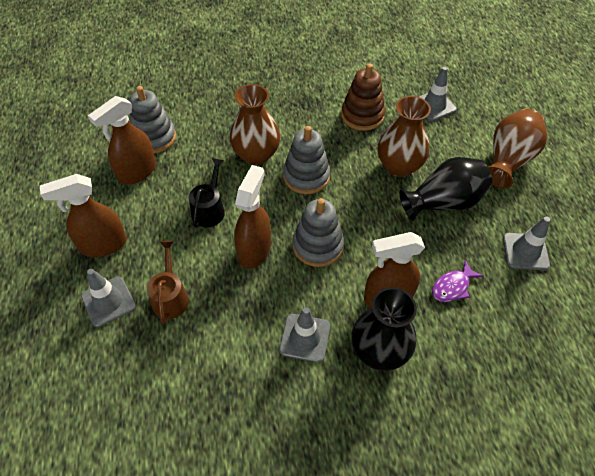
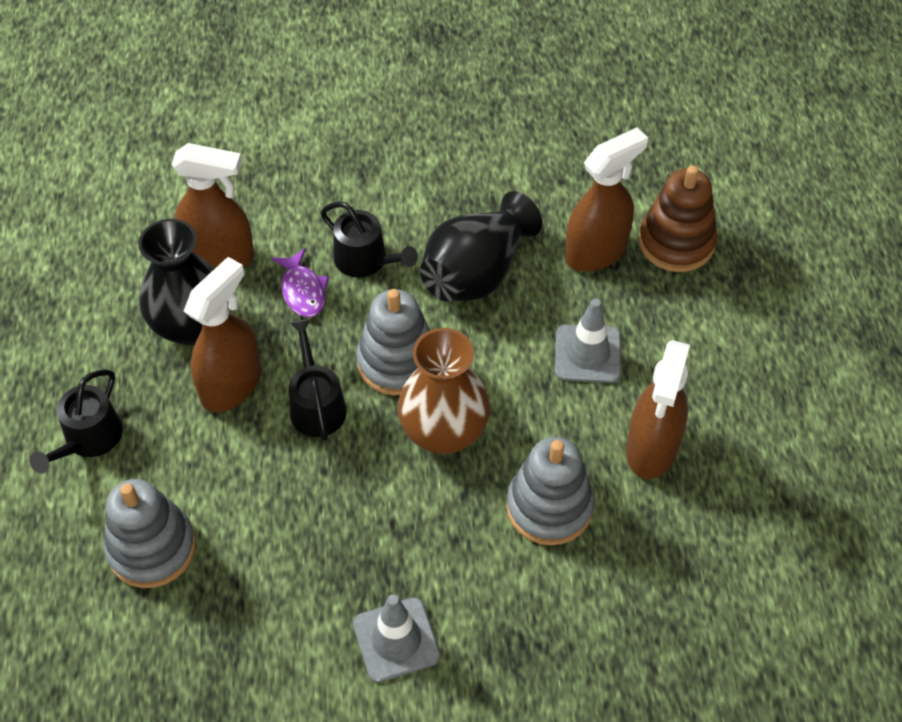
black watering can: [189,158,225,228] = 1 -> [29,369,123,473] [289,319,347,441] [321,202,418,277] = 3
brown vase: [230,84,280,165] [378,96,431,177] [488,109,547,188] = 3 -> [397,328,490,454] = 1
brown watering can: [147,241,189,324] = 1 -> none = 0
grey traffic cone: [81,269,136,327] [279,307,330,363] [419,67,457,121] [503,217,550,270] = 4 -> [353,594,441,683] [555,298,621,383] = 2

